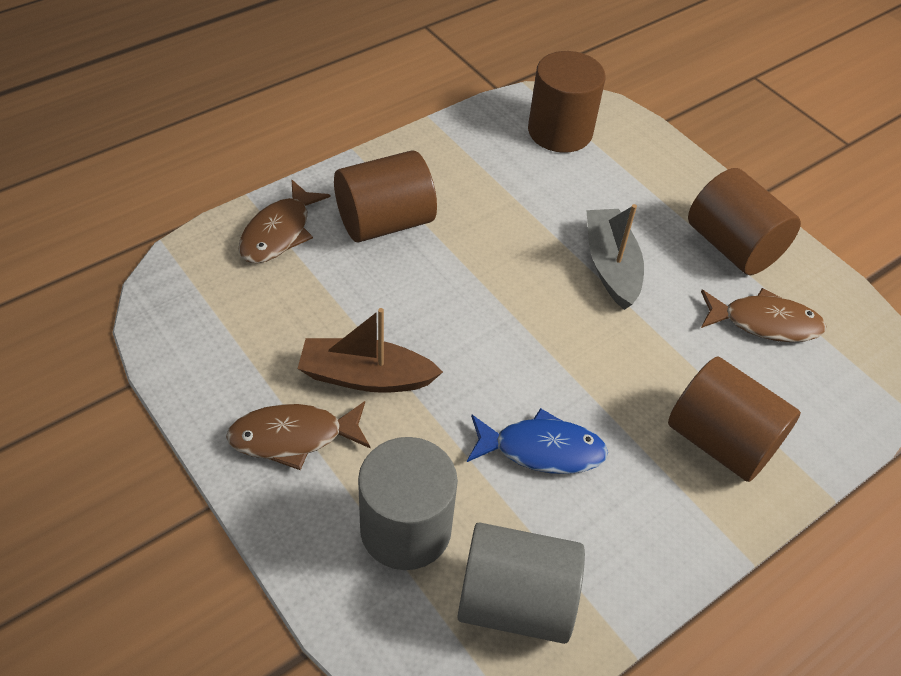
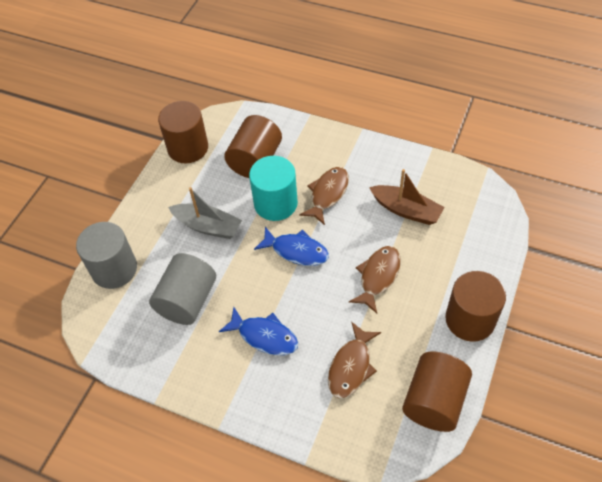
blue fish: [467,408,608,474] = 1 -> [219,307,298,356] [254,227,329,266] = 2
turquoise cylinder: none = 0 -> [249,156,298,221] = 1

